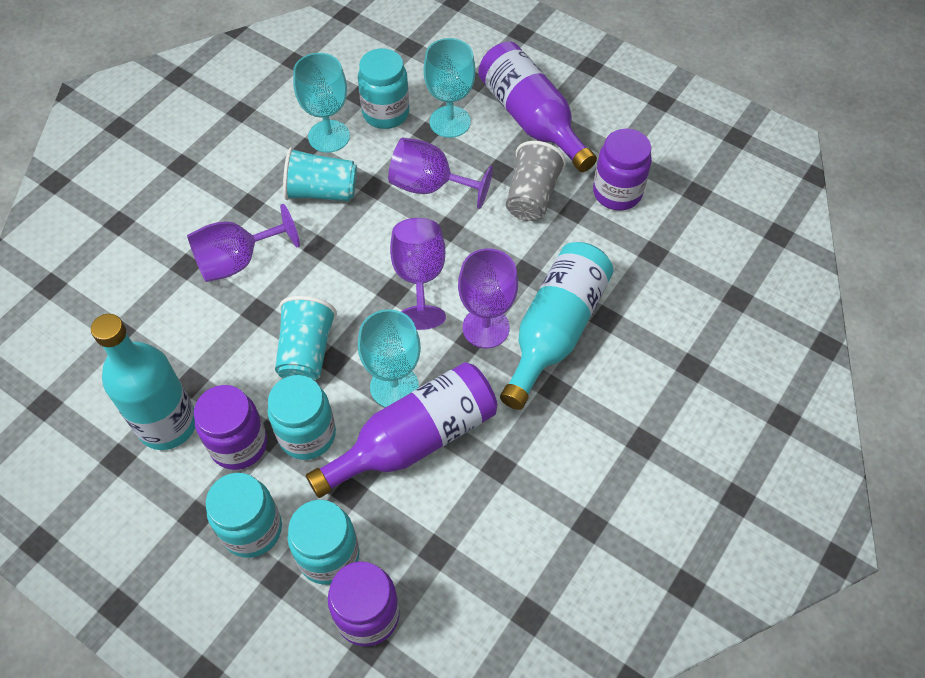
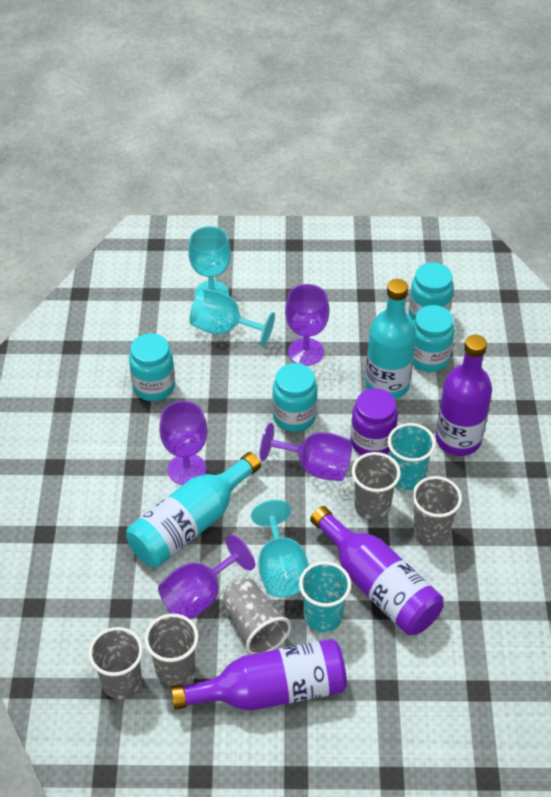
grey cup: [506,141,566,221] = 1 -> [88,627,143,700] [144,614,199,686] [222,579,291,654] [352,452,401,520] [412,476,462,545] = 5
purple bottle: [306,362,497,498] [478,42,597,172] = 2 -> [171,639,347,711] [310,506,443,635] [436,335,492,456] = 3
purple jar: [194,385,267,470] [328,561,400,647] [593,128,652,211] = 3 -> [351,388,398,455] = 1

